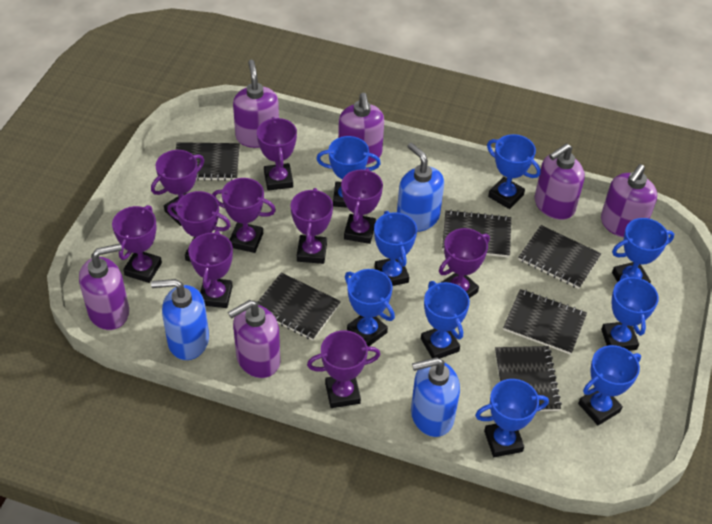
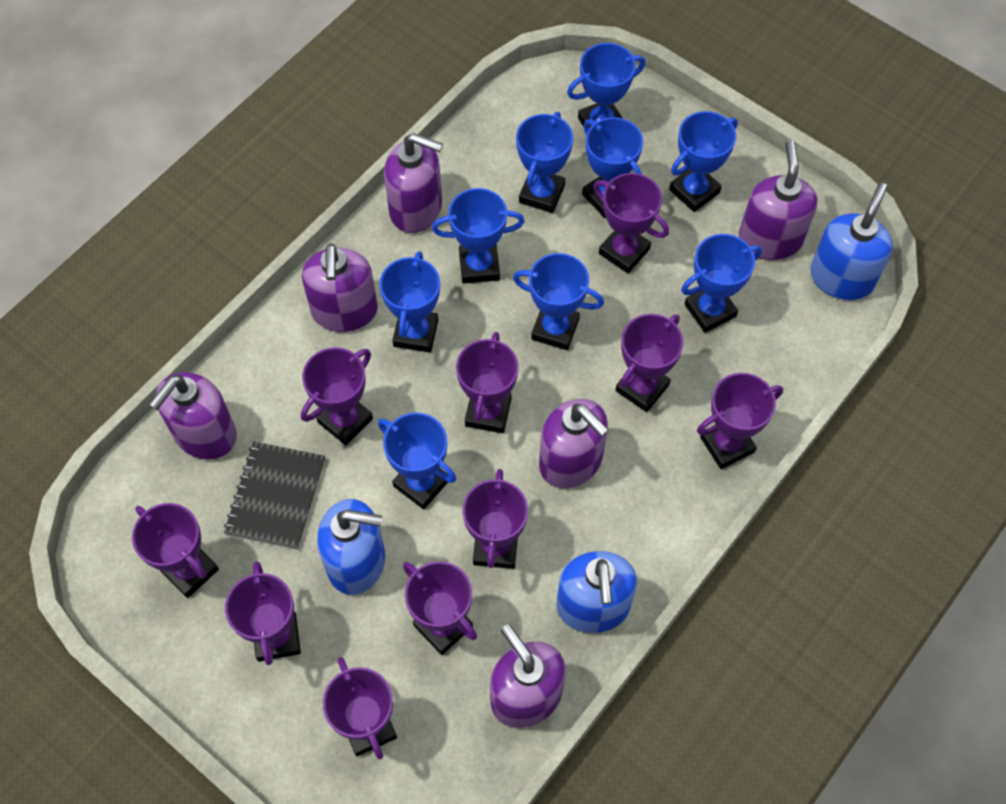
black notebook: [176,142,240,181] [258,272,341,340] [442,210,511,258] [495,346,562,411] [503,289,587,355] [518,225,601,289] = 6 -> [224,441,325,550] = 1

